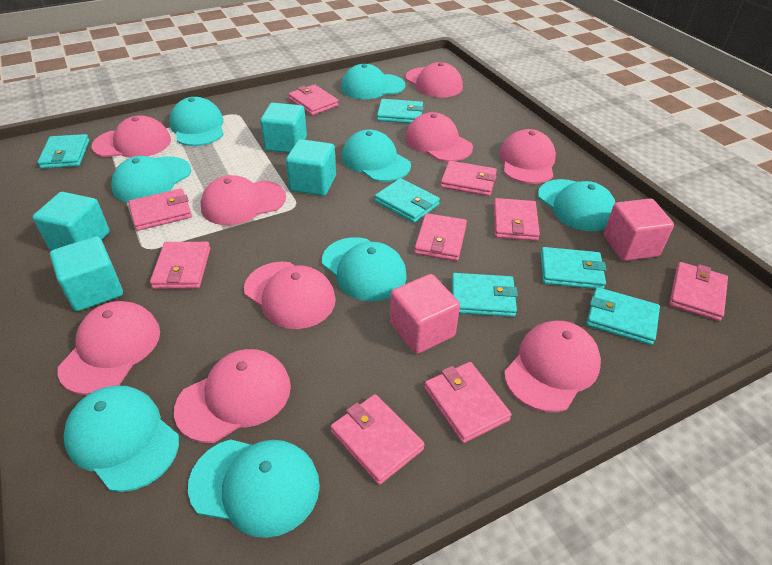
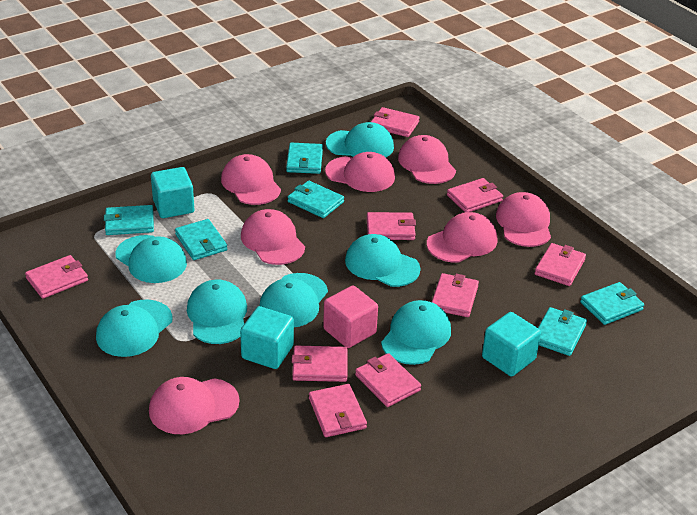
pink cap: [57,301,160,395] [92,115,171,158] [174,349,291,443] [200,175,286,225] [244,262,336,329] [405,62,463,98] [405,112,473,162] [499,129,556,184] [504,321,601,412] = 9 -> [149,377,240,434] [221,154,281,205] [241,209,305,265] [325,152,395,192] [398,135,456,184] [427,212,497,263] [496,192,551,247] = 7
pink cube: [390,274,460,354] [604,198,674,261] = 2 -> [323,285,378,348] = 1
turquoise cap: [63,385,179,492] [111,156,191,203] [169,97,224,146] [188,439,320,538] [322,237,407,301] [341,64,405,99] [342,129,411,182] [538,179,615,231] = 8 -> [96,299,173,357] [115,235,187,283] [187,280,247,344] [259,273,328,327] [326,122,394,157] [345,234,421,287] [381,300,451,365] = 7
turquoise cube: [33,192,109,250] [50,236,123,311] [260,103,307,153] [286,139,336,196] = 4 -> [151,167,194,218] [240,306,294,369] [482,312,541,376] = 3

